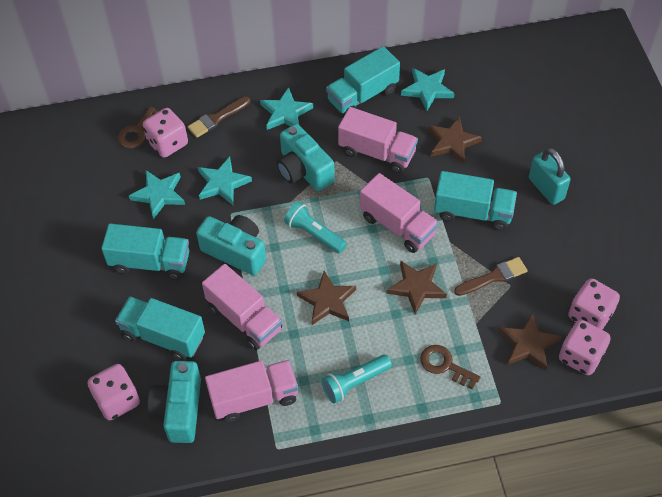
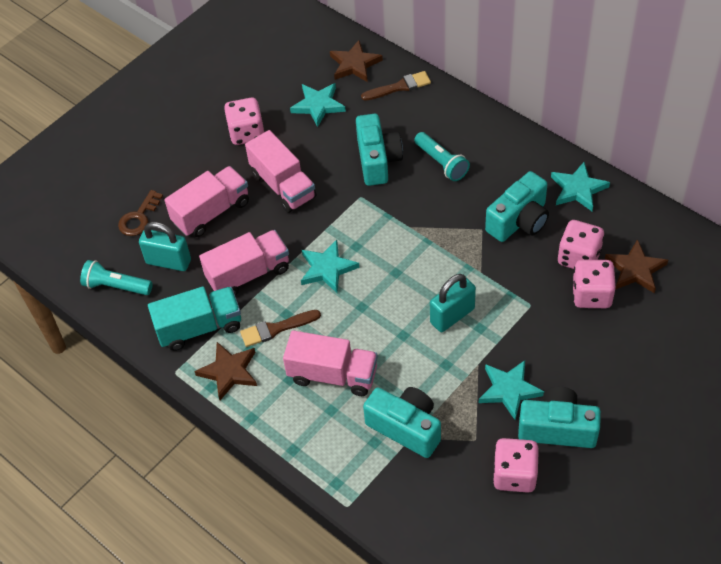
brown key: [118,107,159,148] [420,345,481,389] = 2 -> [118,190,163,236] = 1
brown star: [297,271,356,325] [387,260,447,314] [428,117,482,164] [499,313,562,370] = 4 -> [194,342,257,400] [330,40,383,82] [605,239,668,293] = 3
turquoise camera: [147,361,201,443] [196,215,266,276] [277,124,335,191] = 3 -> [356,114,403,186] [363,387,441,458] [485,171,549,242] [518,387,601,448] = 4
turquoise padlock: [529,148,571,205] = 1 -> [139,222,191,271] [430,274,476,332] = 2
turquoise truck: [101,223,189,280] [115,296,205,360] [326,46,400,115] [434,171,517,231] = 4 -> [148,287,241,351] = 1

